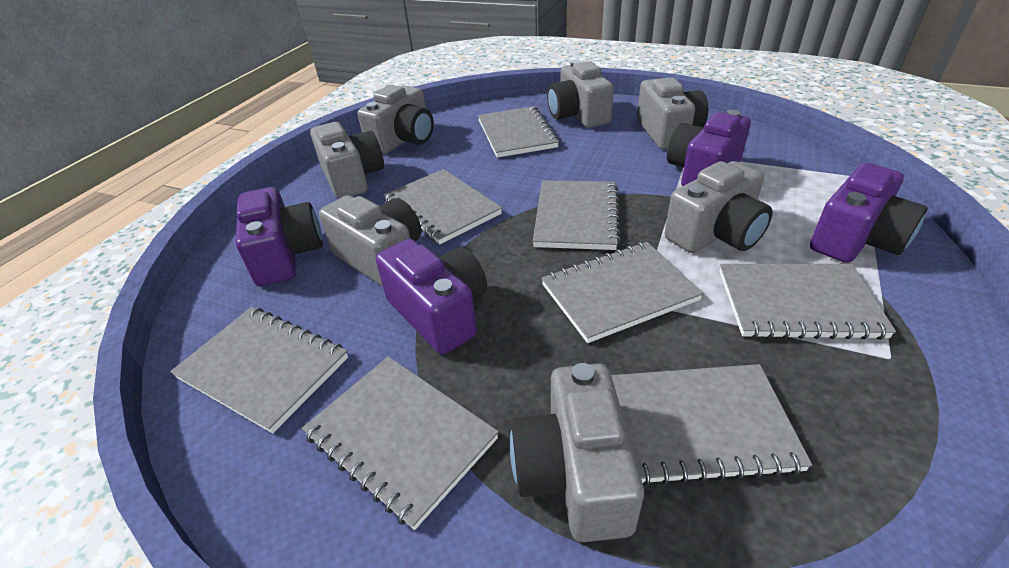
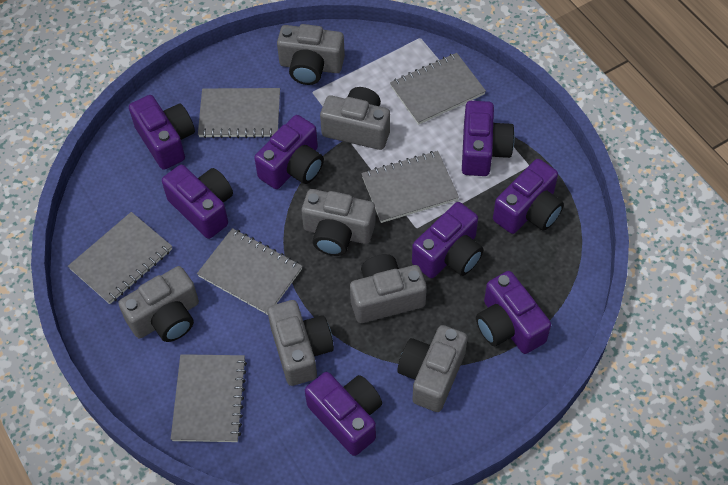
grey notebook: [170,307,348,433] [302,356,499,530] [384,169,502,245] [478,106,559,158] [533,180,621,250] [541,242,704,343] [611,364,812,486] [719,264,896,340] = 8 -> [68,212,172,304] [171,354,247,442] [197,228,302,315] [198,88,280,138] [361,151,459,223] [390,53,486,125] = 6
purple camera: [235,187,323,286] [376,239,487,354] [667,110,751,186] [810,163,928,263] = 4 -> [129,95,195,170] [162,165,233,239] [254,115,324,189] [305,372,382,456] [412,202,484,278] [462,101,515,176] [476,271,551,354] [493,159,564,234] = 8

